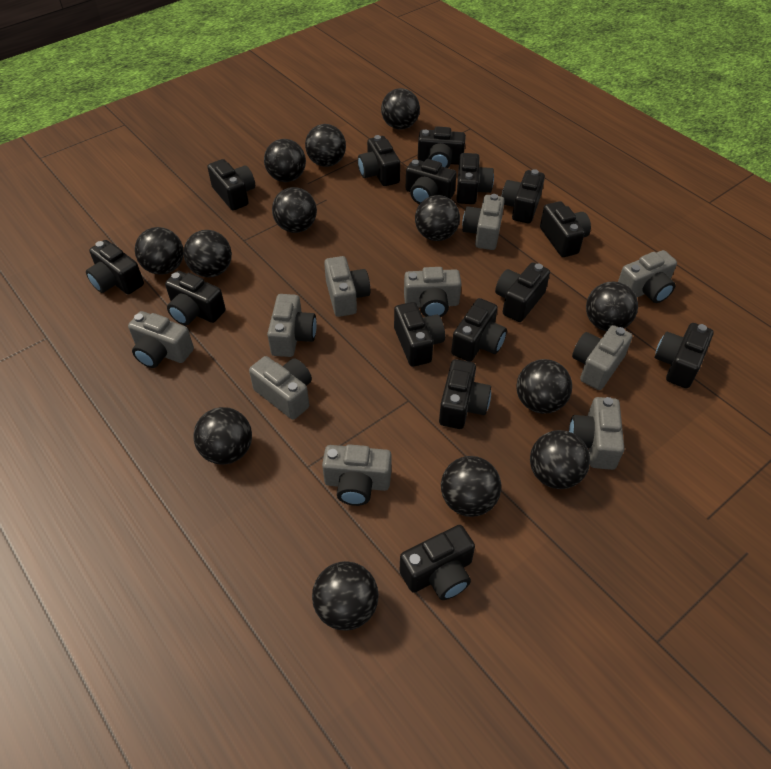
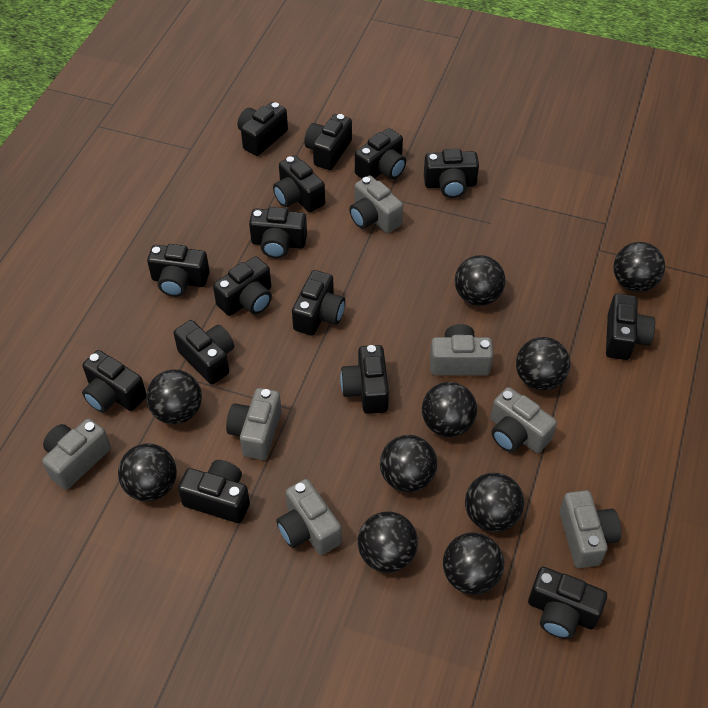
black ball: [135,227,184,275] [184,230,232,277] [194,407,252,465] [264,139,306,182] [272,187,317,233] [305,124,346,167] [312,561,379,630] [381,88,420,130] [415,195,460,241] [441,456,501,517] [516,359,572,414] [530,430,590,489] [586,281,638,331] = 13 -> [118,443,177,501] [146,369,202,424] [358,511,418,573] [380,435,437,492] [422,382,477,437] [443,532,504,595] [455,255,505,306] [465,473,524,532] [516,337,570,391] [613,242,665,292] = 10
grey camera: [128,311,194,368] [249,356,312,420] [267,294,317,357] [322,444,392,506] [324,256,370,317] [404,267,461,317] [462,194,505,250] [569,397,624,470] [572,325,632,390] [618,250,677,303] = 10 -> [42,419,111,490] [226,388,282,460] [277,479,342,555] [349,175,403,233] [430,324,493,375] [491,387,557,453] [559,490,621,568] = 7

